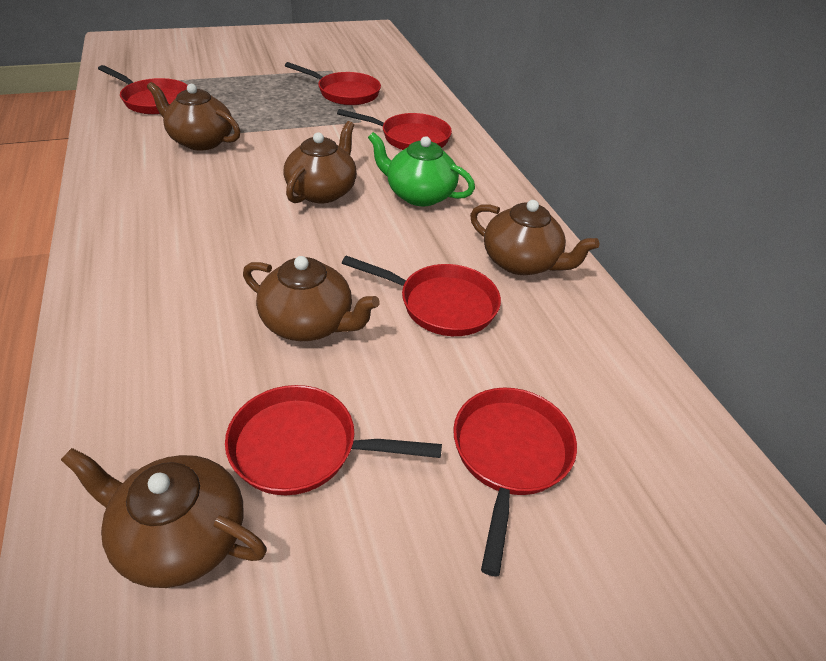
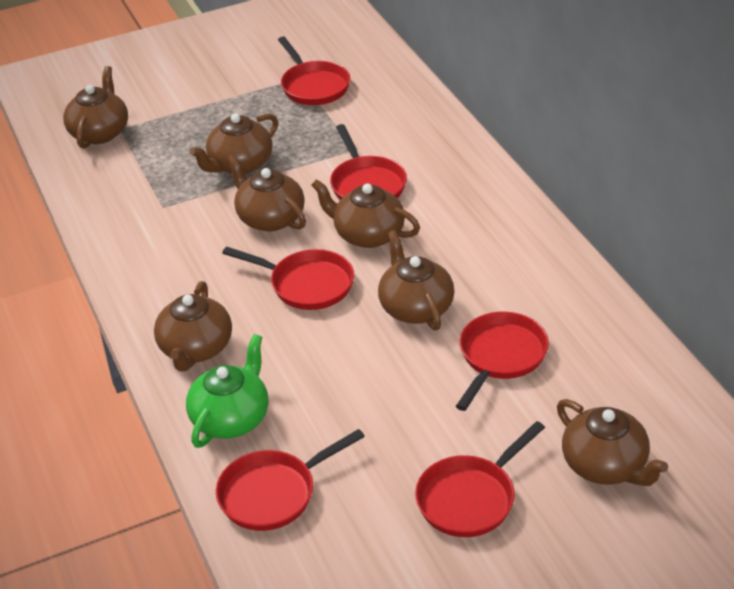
brown teapot: [61,448,267,588] [147,82,240,150] [243,256,380,341] [284,121,357,203] [470,200,599,275] = 5 -> [63,66,128,149] [154,281,232,371] [190,113,278,174] [227,154,306,231] [311,179,420,248] [378,230,454,331] [557,399,668,486] = 7

